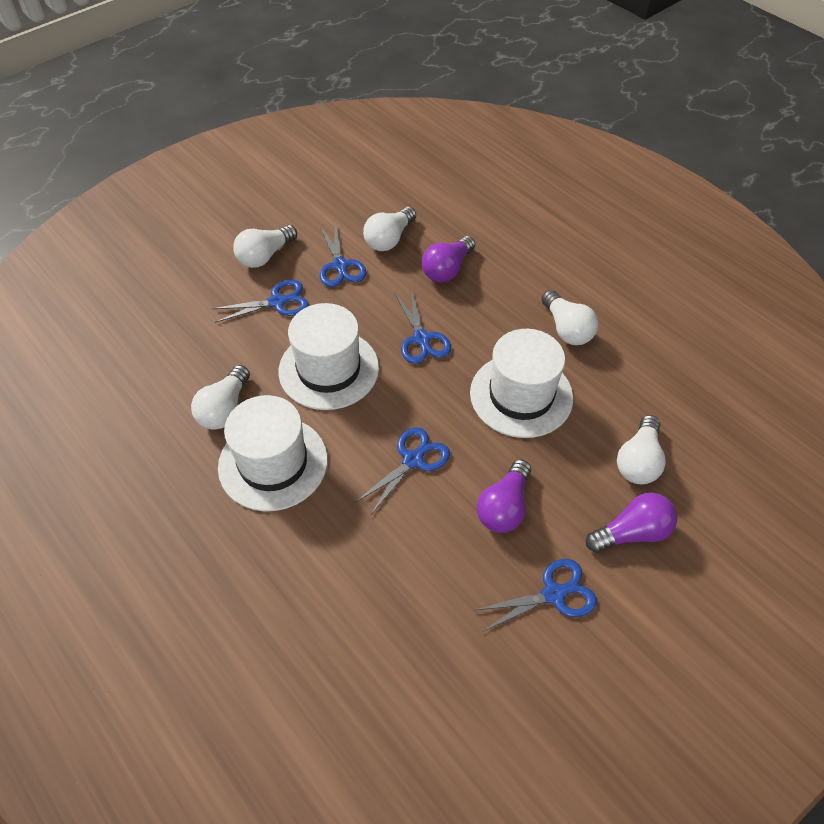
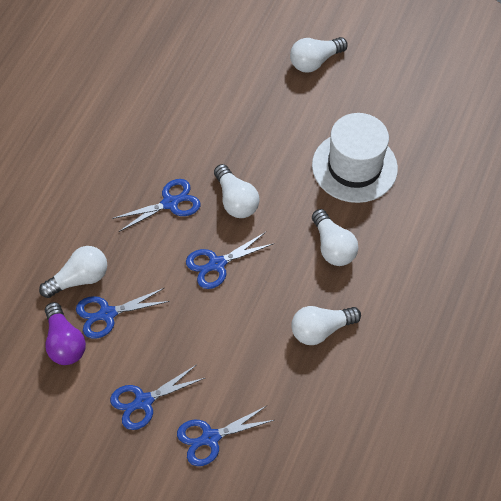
purple light bulb: [422,236,475,282] [477,459,531,533] [586,493,677,553] = 3 -> [45,302,86,365] = 1
white hat: [218,395,328,511] [278,303,379,410] [470,329,573,438] = 3 -> [312,113,398,203] = 1

